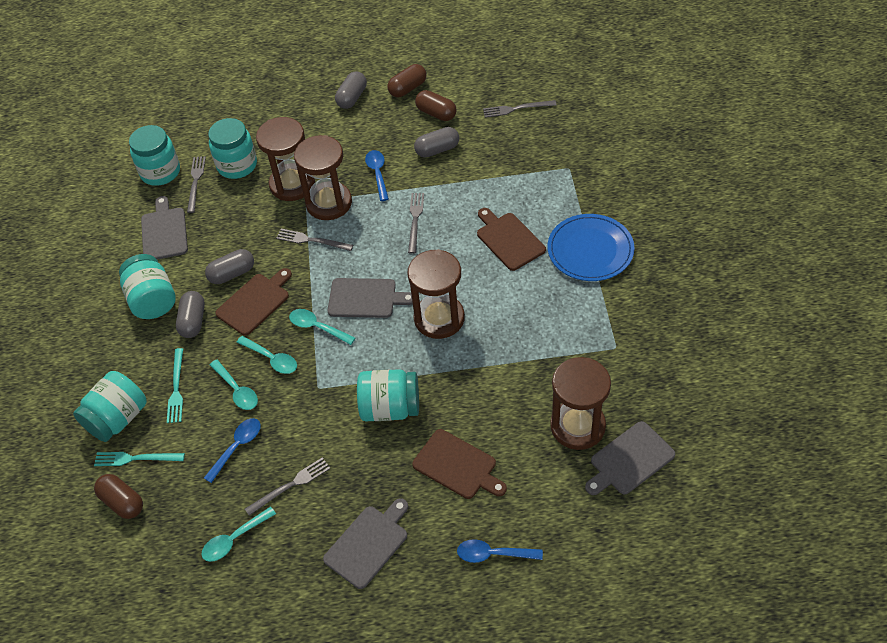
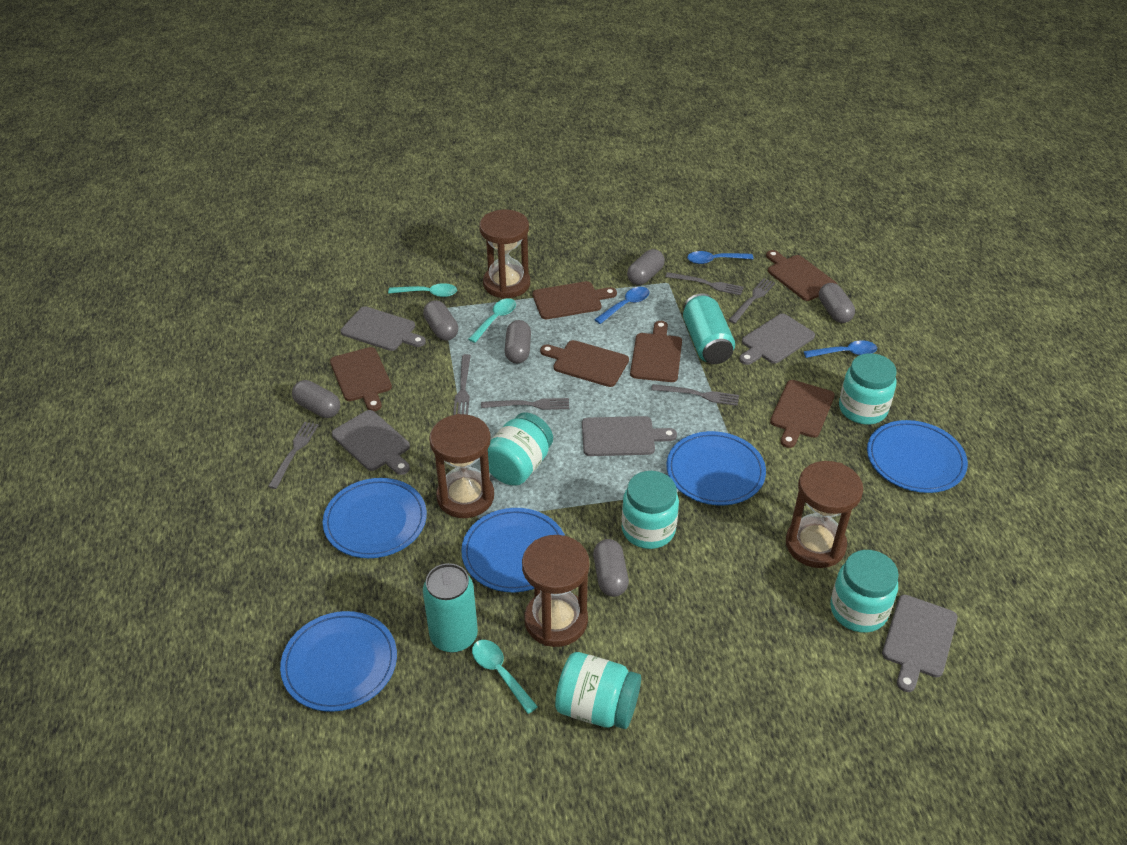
blue plate: [547,214,635,281] = 1 -> [280,611,397,712] [323,478,427,558] [461,508,565,592] [666,431,766,505] [867,420,968,493] = 5
brown capsule: [94,474,143,519] [387,64,426,97] [415,90,457,121] = 3 -> none = 0
brown cutting board: [215,268,292,336] [412,429,507,499] [477,208,546,271] = 3 -> [330,347,392,411] [532,281,617,319] [540,340,629,387] [630,321,682,382] [766,250,837,301] [770,380,835,448] = 6
grey capsule: [176,291,205,338] [205,249,254,284] [335,71,367,109] [414,127,459,157] = 4 -> [292,380,340,418] [423,300,458,341] [504,320,531,363] [593,539,629,597] [627,249,665,285] [819,283,855,323] = 6
grey cutting board: [141,196,188,260] [323,498,408,589] [328,278,413,318] [585,421,675,495] = 4 -> [332,410,410,475] [341,306,426,351] [582,416,677,456] [739,314,815,365] [882,595,957,692] = 5
grey fork: [187,156,206,213] [245,457,330,516] [276,229,353,251] [408,193,424,254] [483,100,557,118] = 5 -> [268,422,318,489] [453,354,471,415] [481,398,569,410] [651,384,739,406] [665,272,744,295] [729,278,775,323] = 6
turquoise can: none = 0 -> [423,563,478,653] [683,293,735,364] = 2
turquoise fork: [94,452,185,466] [167,348,183,423] = 2 -> none = 0
turquoise spoon: [202,507,276,562] [210,359,258,410] [236,336,297,374] [289,309,355,345] = 4 -> [388,283,457,297] [468,298,516,343] [472,640,538,714] = 3

